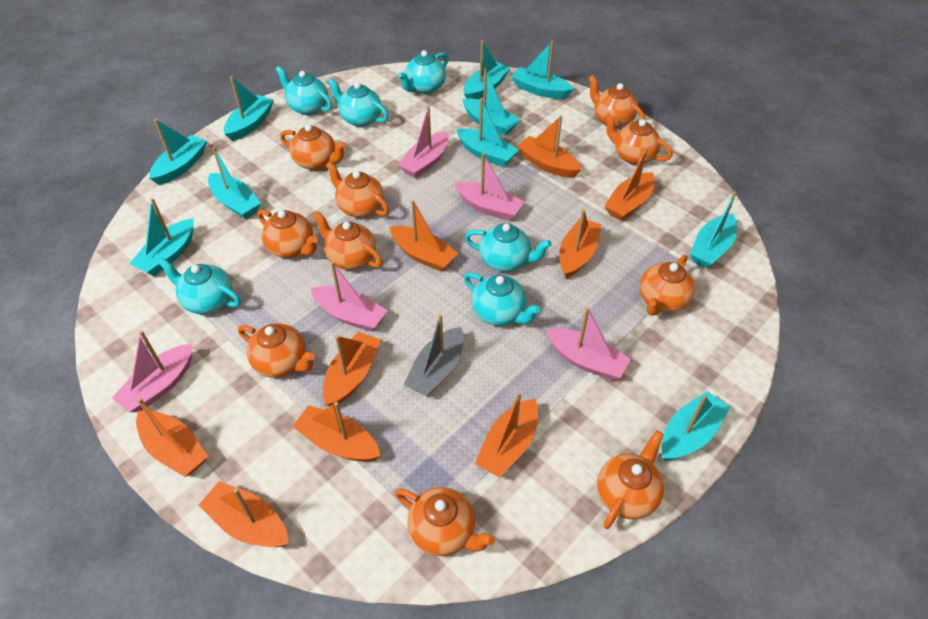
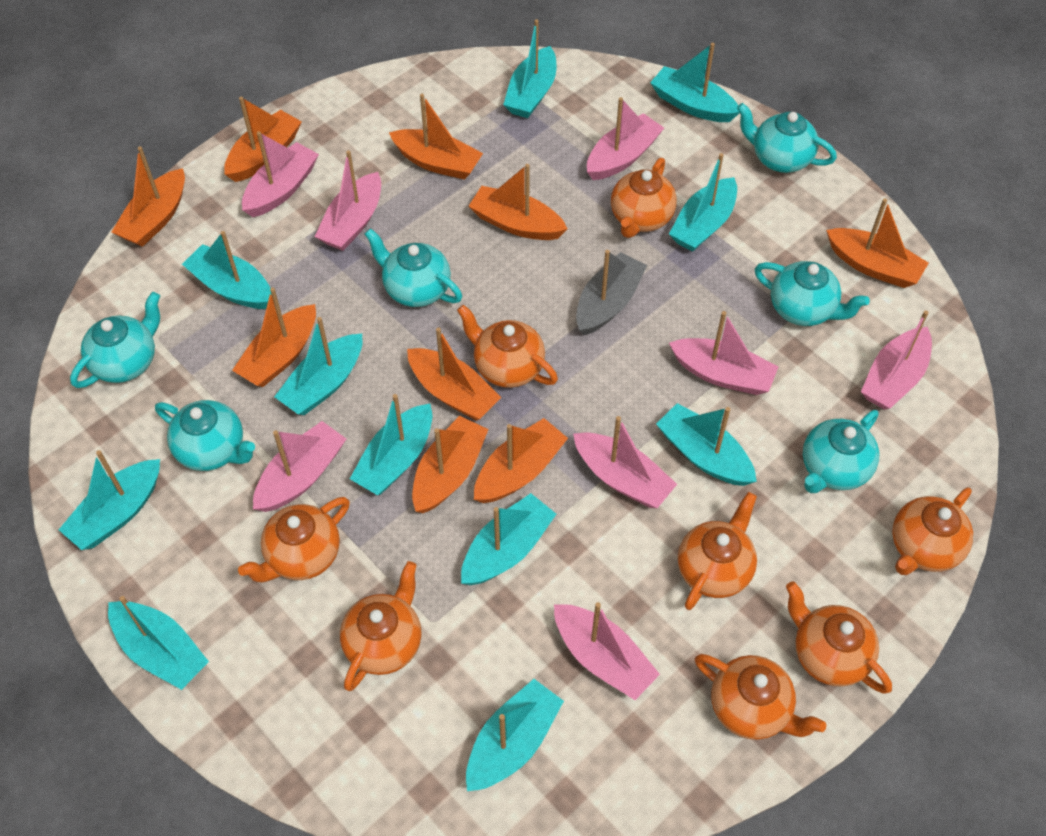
orange teapot: [238,323,316,378] [258,210,318,258] [280,124,346,170] [313,211,383,270] [326,161,389,218] [395,487,495,556] [588,75,645,128] [597,430,664,529] [604,113,672,165] [640,255,695,316] = 10 -> [238,497,350,582] [340,561,422,691] [457,305,558,388] [611,158,677,238] [678,492,757,610] [695,654,826,740] [786,581,892,694] [892,487,973,575] = 8
pink boat: [112,330,193,412] [311,261,388,332] [398,106,449,178] [454,153,524,221] [546,307,631,380] = 5 -> [242,131,319,217] [253,421,346,512] [315,150,381,251] [554,602,660,700] [573,416,677,508] [587,97,664,180] [669,311,779,395] [861,311,932,410] = 8
turquoise boat: [129,198,194,276] [149,119,207,185] [208,147,261,219] [224,76,274,141] [456,99,519,167] [462,69,520,136] [463,40,510,99] [512,41,574,99] [661,391,730,461] [690,191,737,268] = 10 -> [59,450,160,550] [108,596,209,690] [182,231,271,309] [274,317,363,415] [350,394,432,495] [461,493,556,585] [466,679,564,791] [503,19,556,118] [650,43,739,122] [656,403,757,486] [669,153,737,252] = 11

